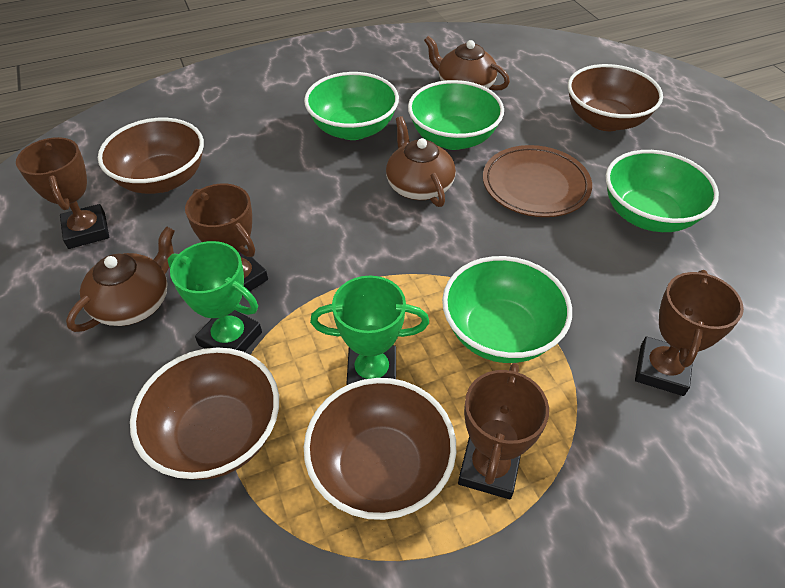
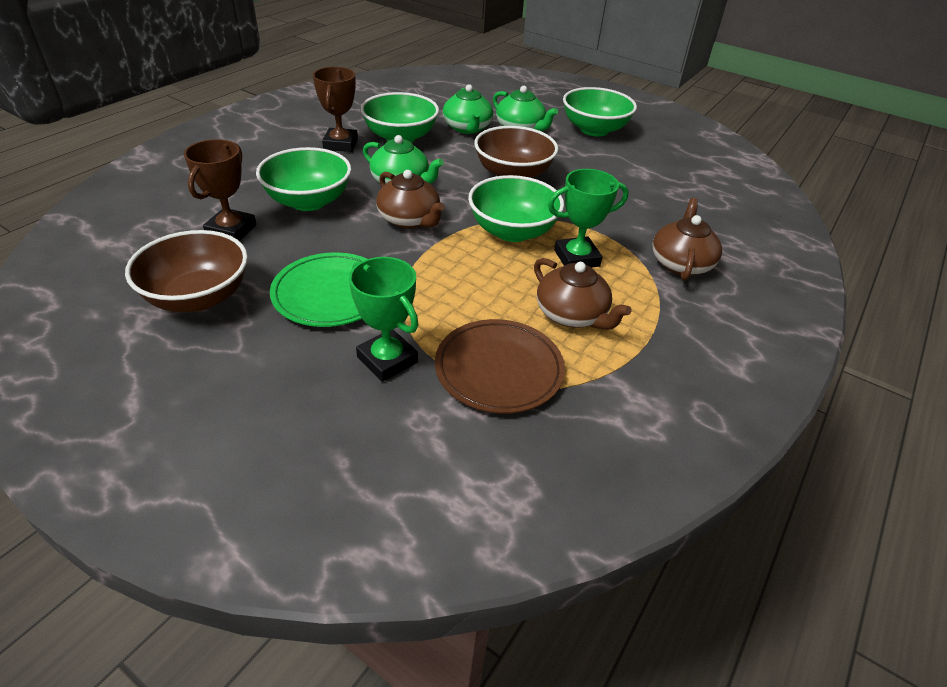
brown bowl: [98,118,204,194] [130,347,279,480] [304,378,456,520] [568,64,663,131] = 4 -> [125,230,248,312] [474,126,558,178] = 2
brown trophy: [16,137,109,249] [185,183,268,296] [458,363,549,499] [635,270,744,396] = 4 -> [184,139,257,241] [313,67,358,152] = 2
green plate: none = 0 -> [270,252,367,327] = 1
green teapot: none = 0 -> [363,135,444,184] [443,84,493,134] [493,86,558,131] = 3

